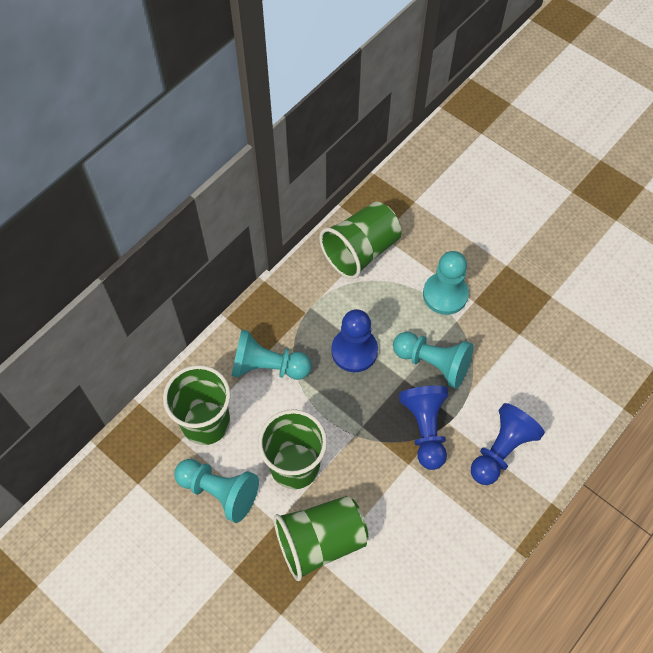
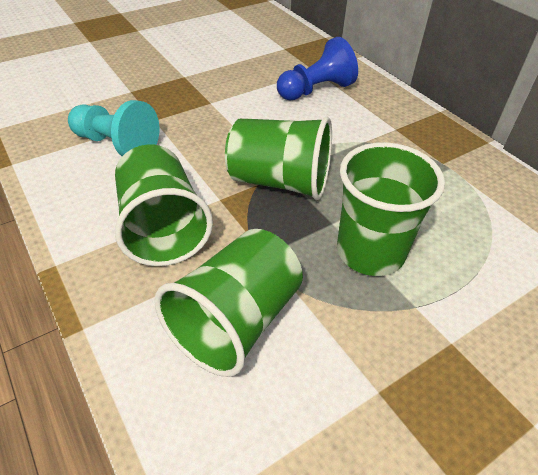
blue pawn: [331,309,378,372] [399,386,449,470] [471,403,545,485] = 3 -> [277,37,358,101] = 1
turquoise pawn: [174,459,259,523] [231,330,312,380] [393,332,473,389] [423,251,469,315] = 4 -> [68,100,159,156] = 1

